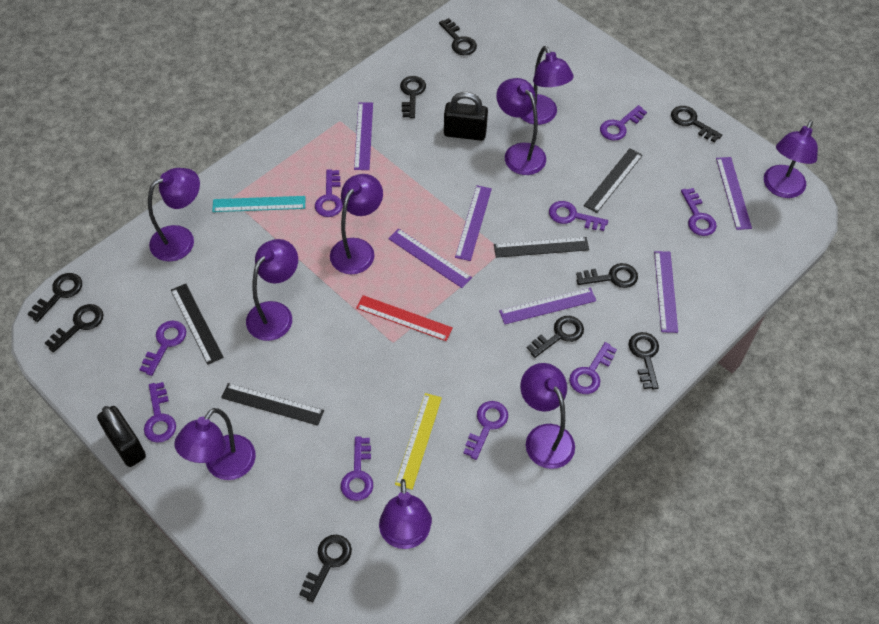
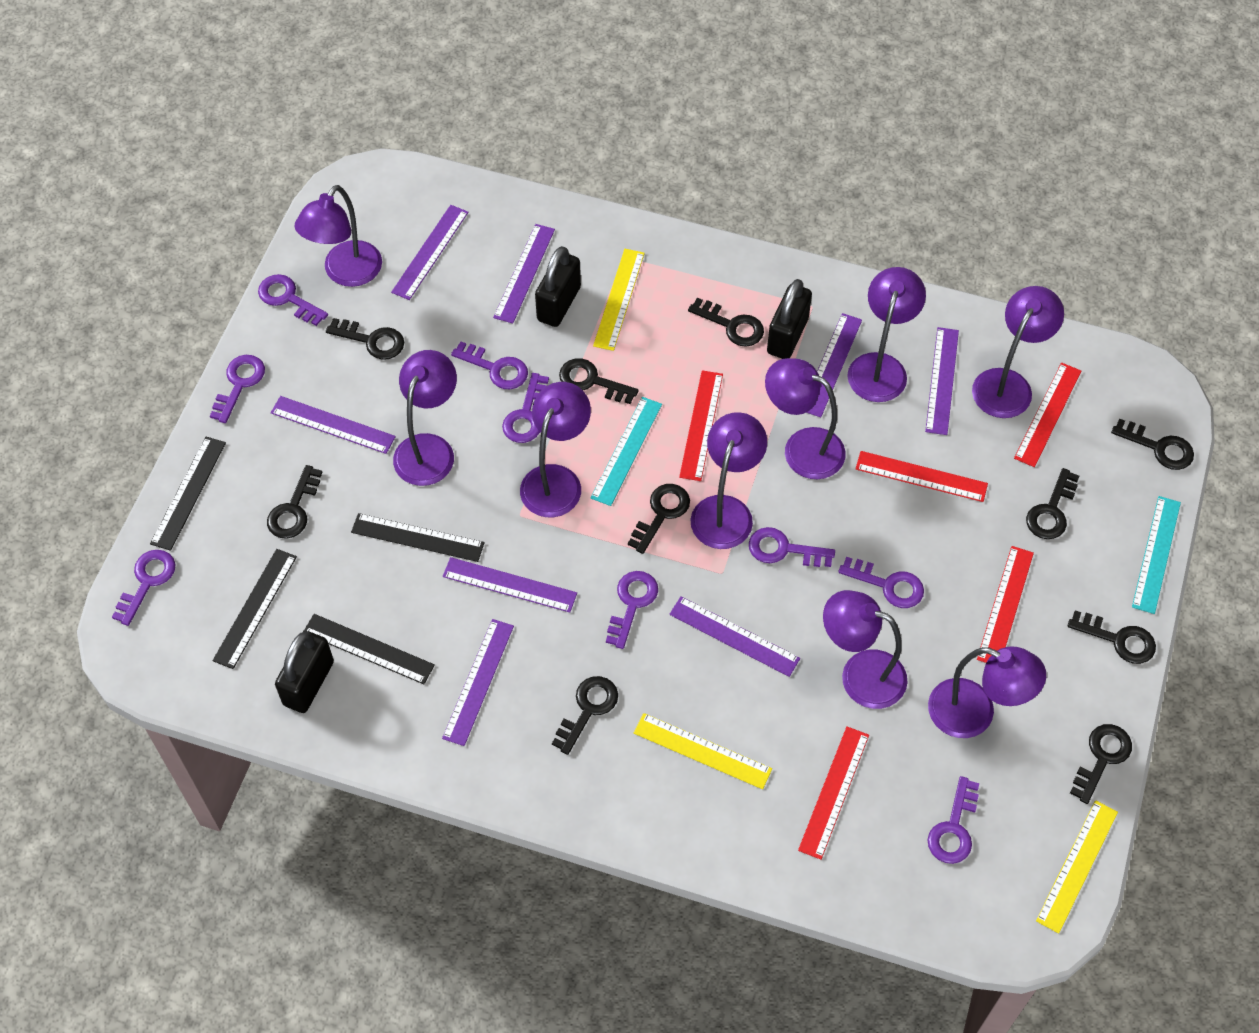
black key: [28,273,82,322] [45,304,104,352] [299,535,352,602] [400,76,426,118] [439,18,477,55] [527,316,584,358] [576,263,638,288] [629,332,659,389] [671,106,722,142] = 9 -> [267,465,322,539] [326,318,404,360] [552,676,618,755] [559,358,639,404] [628,484,690,554] [688,298,764,347] [1026,468,1079,539] [1068,610,1156,664] [1070,724,1132,804] [1111,418,1194,470] = 10
black padlock: [97,406,146,467] [444,92,488,141] = 2 -> [275,631,334,713] [535,246,581,327] [767,279,812,359] = 3
purple ruler: [354,102,373,170] [388,229,472,288] [455,185,492,261] [499,288,596,324] [654,251,678,333] [716,157,752,230] = 6 -> [271,396,396,454] [391,205,468,300] [442,619,514,746] [443,557,577,613] [493,224,555,323] [669,596,800,677] [806,313,862,417] [925,327,959,435] = 8
red ruler: [356,295,453,341] = 1 -> [679,370,723,481] [798,726,869,860] [856,451,988,502] [977,546,1034,663] [1014,363,1081,467] = 5
turquoise ruler: [212,196,305,212] = 1 -> [591,397,662,506] [1132,496,1181,614] = 2
yellow ruler: [395,393,442,489] = 1 -> [593,249,645,351] [634,713,772,789] [1036,800,1118,933] = 3

